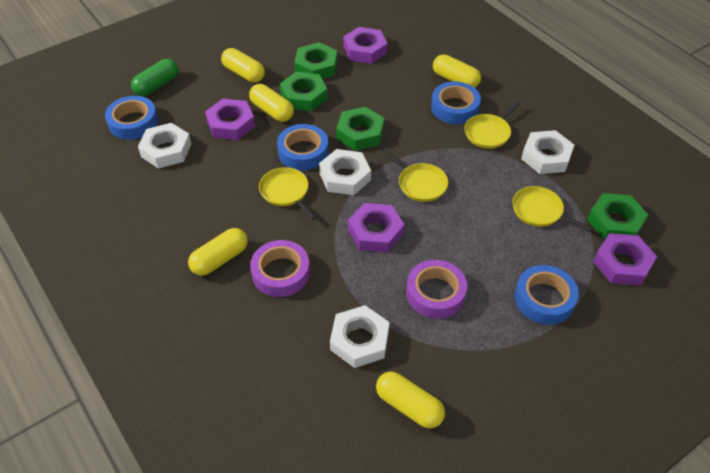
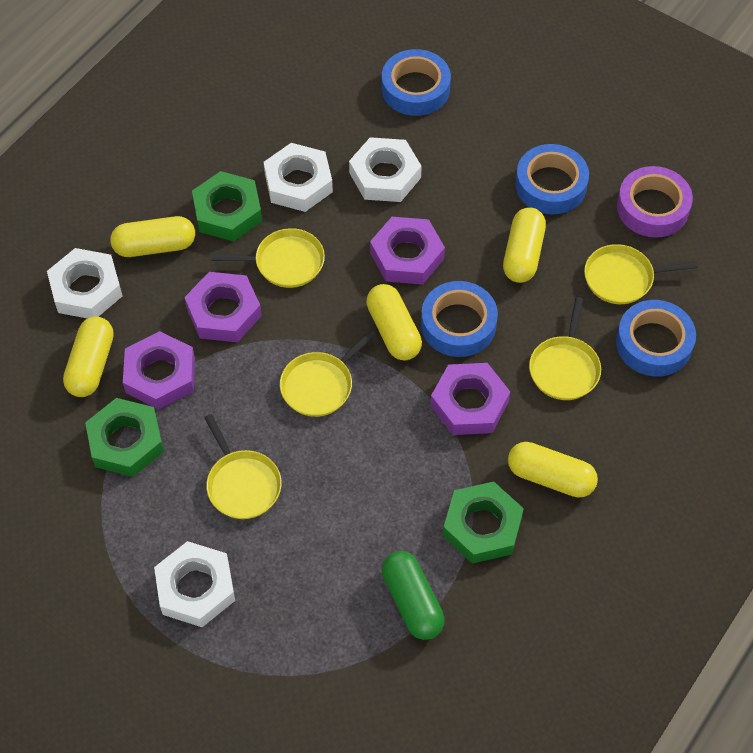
green nut: [280,72,327,111] [294,42,337,79] [336,107,384,151] [587,193,648,240] = 4 -> [85,398,164,477] [192,171,262,241] [443,481,524,564] = 3
purple tape: [250,240,310,297] [406,260,467,319] = 2 -> [617,166,693,238] = 1
yellow pan: [259,167,317,220] [382,149,448,202] [464,101,521,149] [512,186,593,232] = 4 -> [204,414,282,519] [212,228,325,288] [280,330,377,417] [529,297,601,400] [584,244,698,304] = 5

